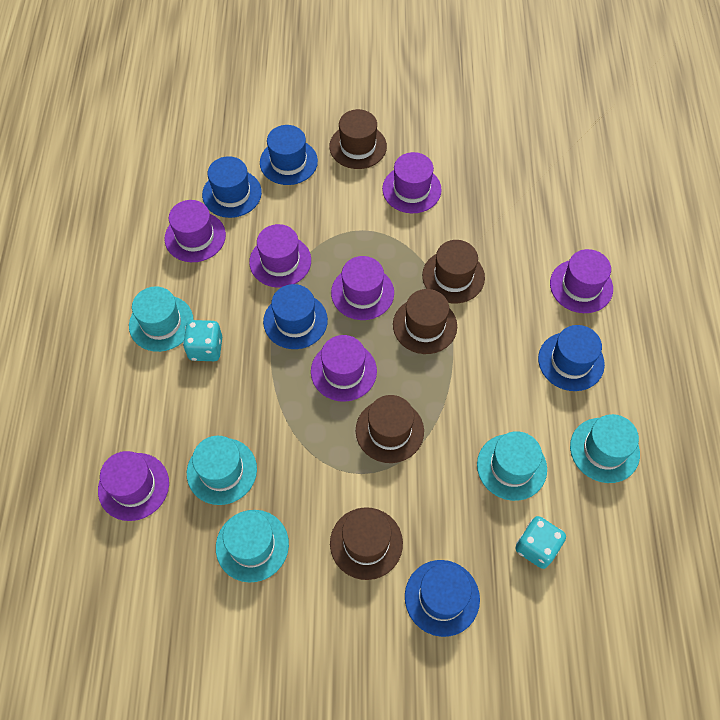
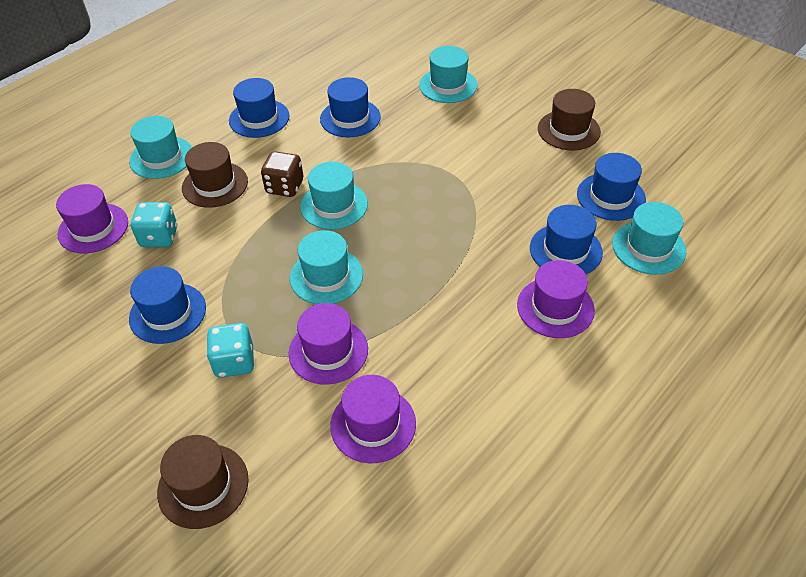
brown dice: none = 0 -> [261,151,303,197] = 1
brown hat: [329,109,387,169] [330,507,403,580] [356,395,424,463] [393,289,457,354] [422,240,485,303] = 5 -> [157,435,249,529] [182,142,248,208] [538,89,601,150] = 3
purple hat: [98,451,169,521] [165,200,226,262] [249,224,311,288] [311,335,377,402] [331,256,394,320] [382,152,442,213] [550,249,613,313] = 7 -> [56,184,128,254] [289,303,368,385] [330,375,416,463] [517,260,595,338] = 4

